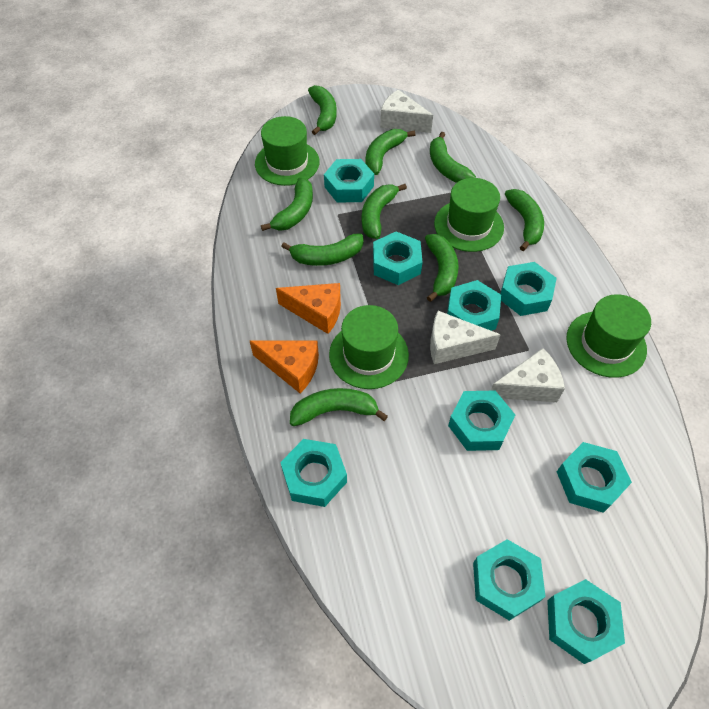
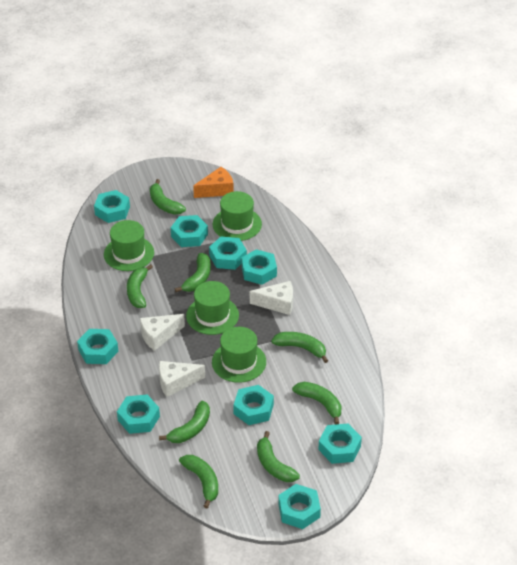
green banana: [261,178,313,231] [281,233,363,266] [290,388,388,426] [308,85,337,135] [362,184,407,239] [366,129,415,175] [425,234,459,302] [430,132,476,183] [505,189,544,251] = 9 -> [127,264,153,308] [150,179,186,215] [159,400,210,443] [175,253,211,292] [179,455,218,508] [257,431,300,482] [271,332,328,363] [292,382,342,425] = 8
orange cheese: [250,341,319,393] [276,283,341,334] = 2 -> [193,167,234,198] = 1

